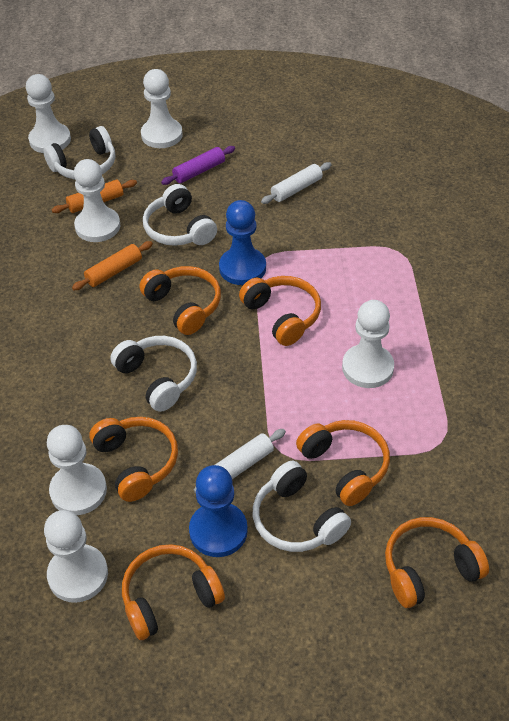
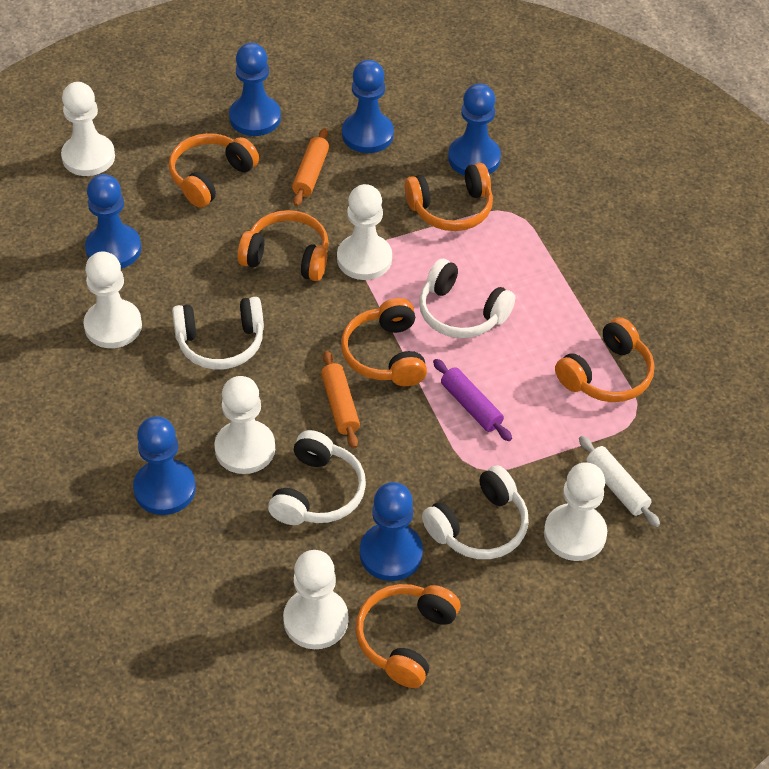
blue pawn: [189,465,248,557] [219,200,266,285] = 2 -> [85,174,141,269] [133,416,196,515] [229,43,281,136] [342,60,394,153] [360,482,423,581] [448,83,501,176] = 6
white rolling pin: [194,429,286,493] [261,162,332,204] = 2 -> [579,436,660,527] = 1

